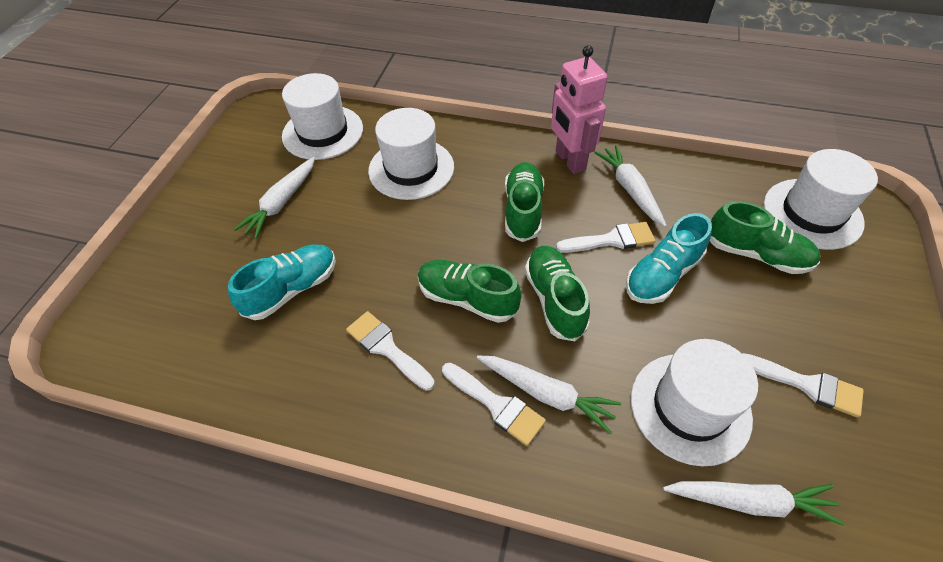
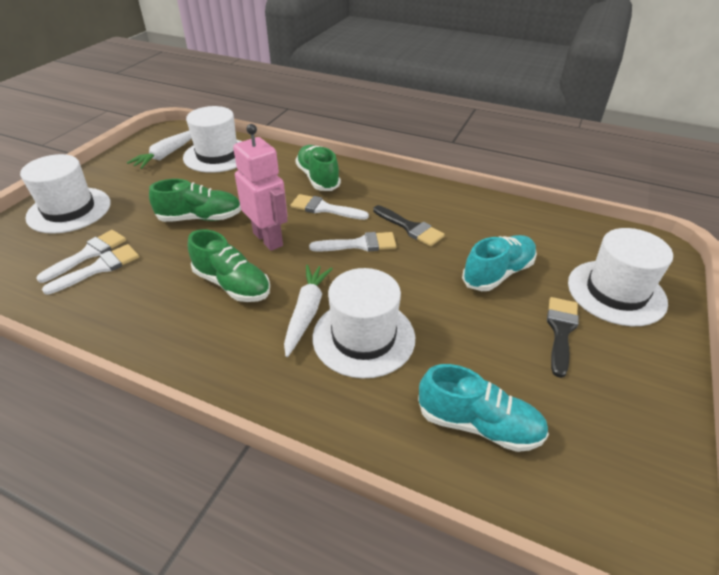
black brush: none = 0 -> [373,205,445,246] [547,297,579,378] = 2
green shoe: [418,260,521,323] [505,162,544,242] [525,246,590,341] [710,201,821,274] = 4 -> [149,179,241,222] [188,229,270,302] [295,145,341,191] = 3
white carrot: [234,157,315,239] [477,356,621,433] [594,145,667,227] [663,481,844,525] = 4 -> [127,131,192,169] [284,265,333,357] = 2

